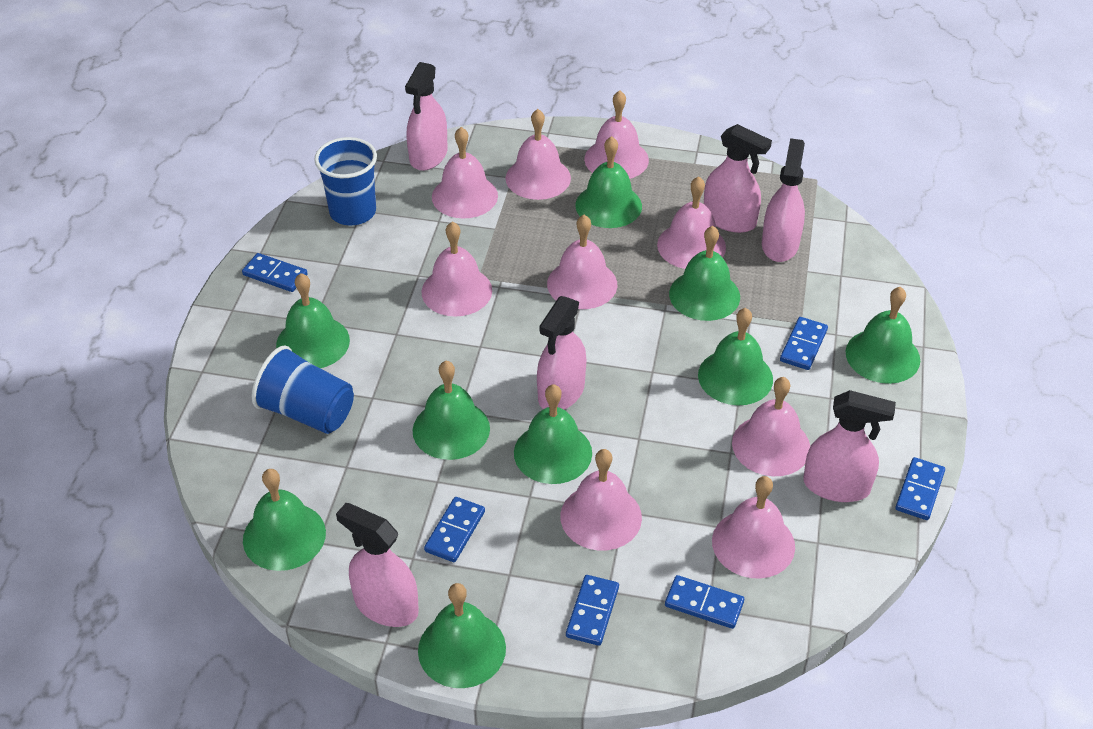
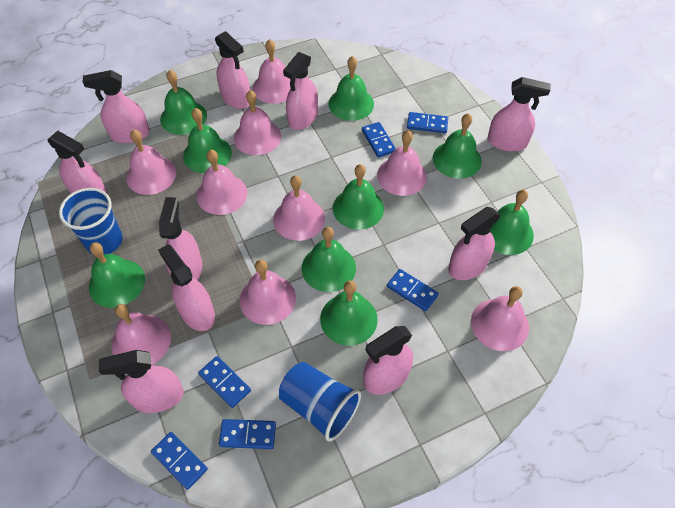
pink spray bottle: [336,503,419,627] [405,62,448,171] [537,296,586,410] [704,124,772,233] [762,138,805,262] [803,390,896,502] = 6 -> [48,130,108,194] [83,70,150,143] [99,350,184,413] [158,244,215,331] [159,197,202,280] [215,31,250,109] [283,52,318,130] [363,326,413,395] [448,207,501,280] [487,77,551,152] = 10

